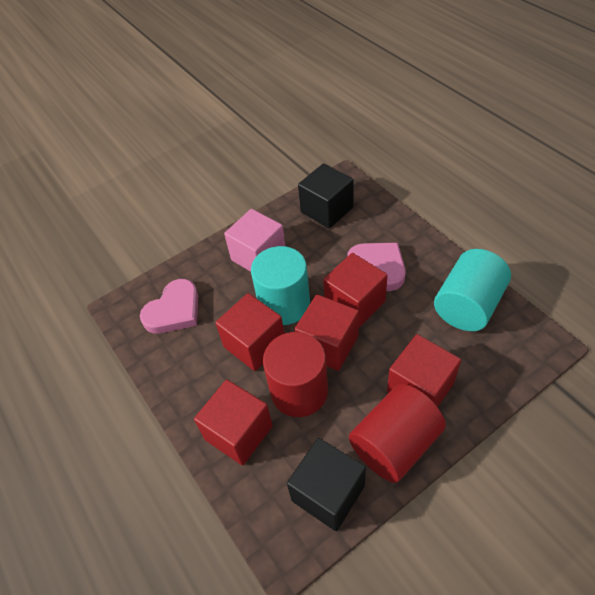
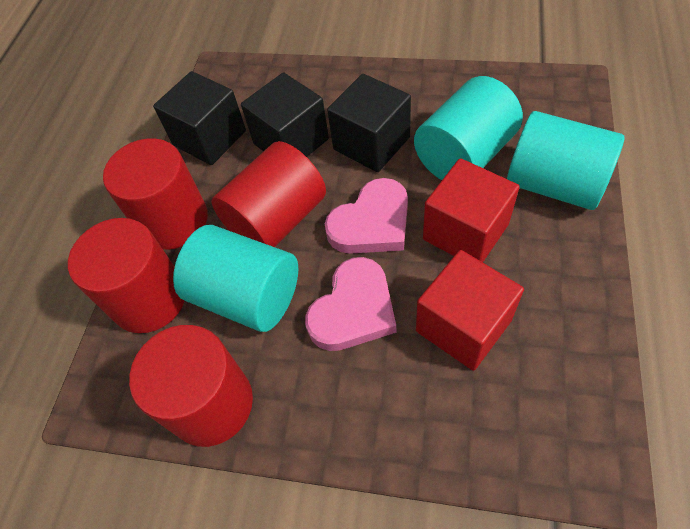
black cube: [287,438,366,531] [298,163,354,229] = 2 -> [153,71,246,165] [241,72,329,157] [327,74,411,172] = 3
pink cube: [224,209,286,272] = 1 -> none = 0
red cube: [194,380,273,465] [215,293,284,371] [294,294,359,371] [323,253,388,327] [387,334,461,407] = 5 -> [416,250,524,371] [423,158,520,262] = 2
red cylinder: [263,332,328,417] [349,384,446,483] = 2 -> [68,218,184,333] [103,139,208,250] [129,325,253,447] [211,141,326,247] = 4
turquoise cylinder: [251,246,310,325] [434,249,511,331] = 2 -> [173,225,298,332] [414,76,523,180] [507,111,624,210] = 3

